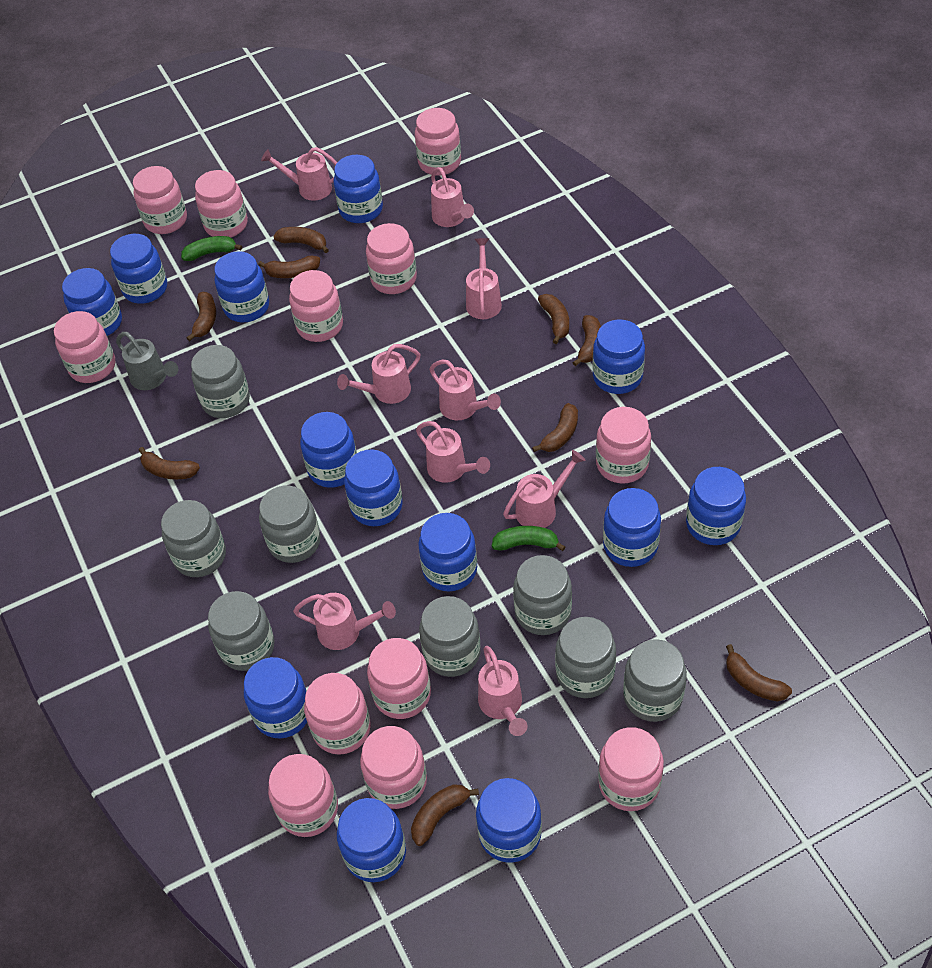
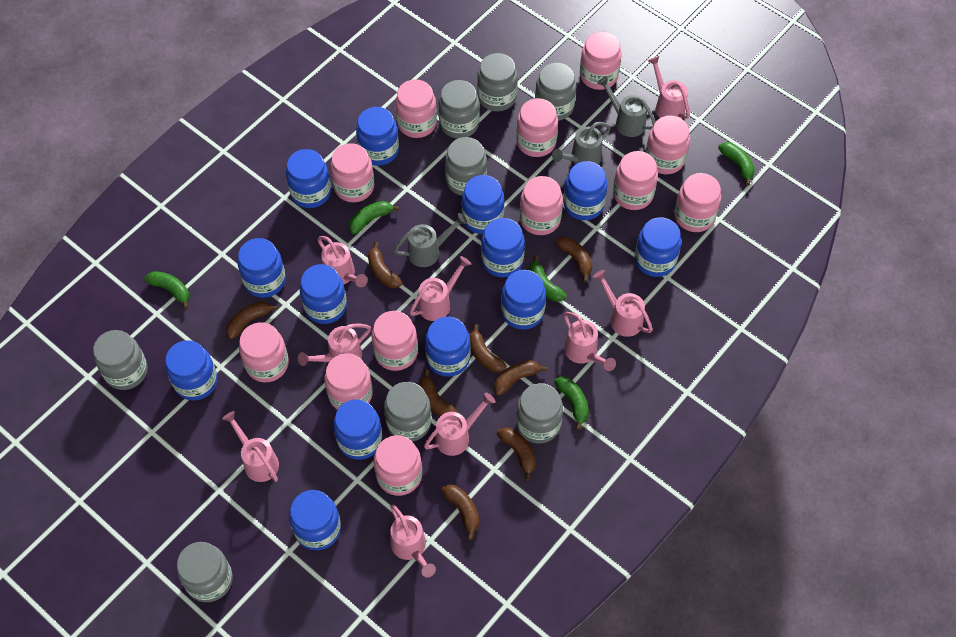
brown banana: [139,447,200,479] [187,292,216,341] [258,256,320,278] [273,227,329,253] [411,784,479,846] [532,403,578,452] [538,294,569,344] [572,315,601,366] [726,644,792,702] = 9 -> [226,301,277,339] [368,242,403,288] [419,370,458,416] [441,484,479,540] [469,324,507,372] [494,360,547,396] [497,427,536,480] [555,237,592,282] = 8
green banana: [181,236,242,261] [492,526,565,551] = 2 -> [144,271,189,309] [349,201,399,234] [529,255,567,302] [554,376,589,430] [718,142,755,186] = 5
grey watering can: [116,332,178,390] = 1 -> [394,213,467,267] [552,122,611,165] [597,76,656,137] = 3

